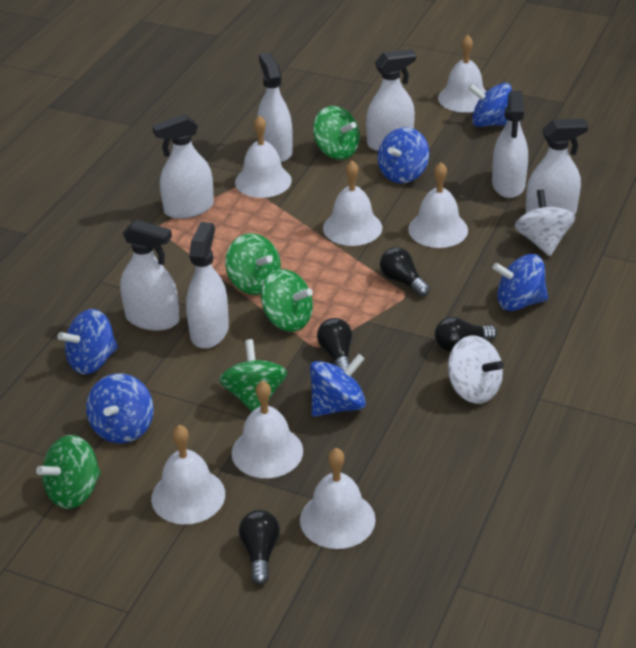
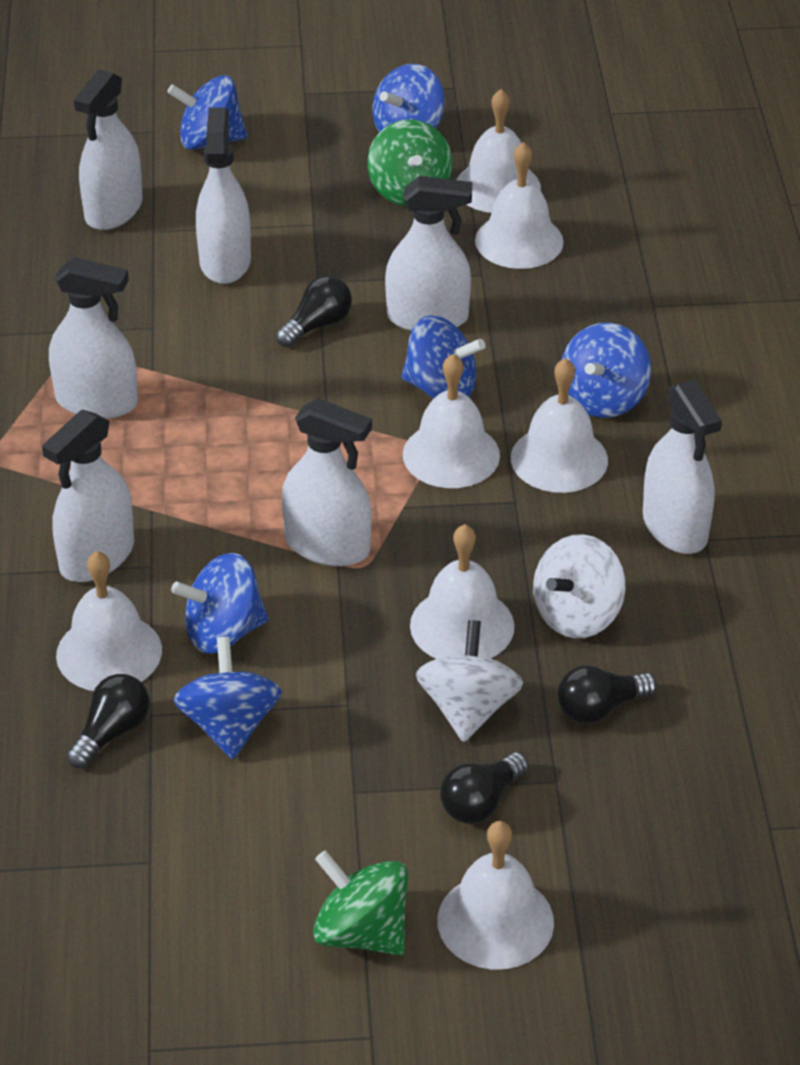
green spinning top: [36,435,101,509] [219,339,287,411] [225,233,281,295] [261,269,313,332] [313,106,360,160] = 5 -> [313,850,408,956] [367,120,452,206] = 2

